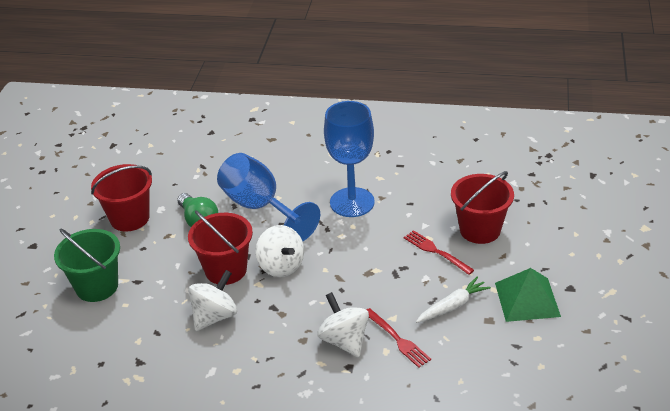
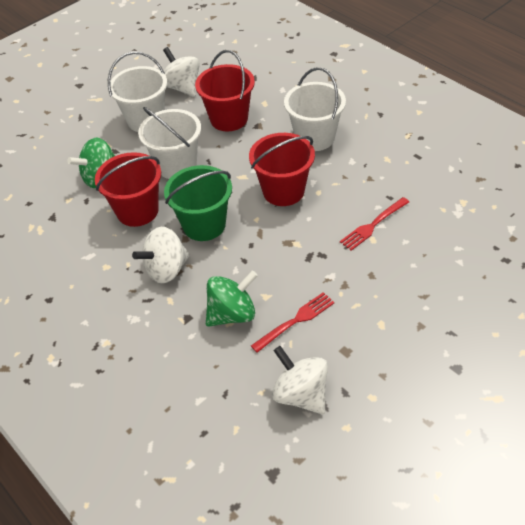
blue goblet: [217,153,320,241] [324,101,375,217] = 2 -> none = 0
green light bulb: [177,193,219,227] = 1 -> none = 0
green pyramid: [495,268,561,322] = 1 -> none = 0
green spinning top: none = 0 -> [67,138,115,188] [206,270,258,327] = 2
white bucket: none = 0 -> [108,51,167,132] [138,107,201,179] [284,67,346,151] = 3
white carrot: [416,277,491,323] = 1 -> none = 0

